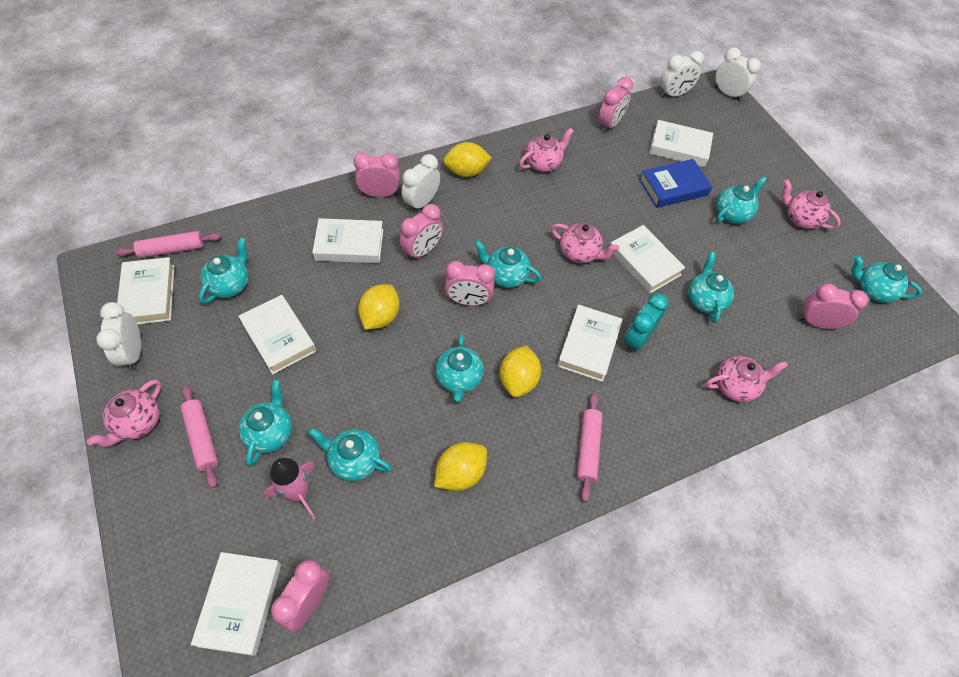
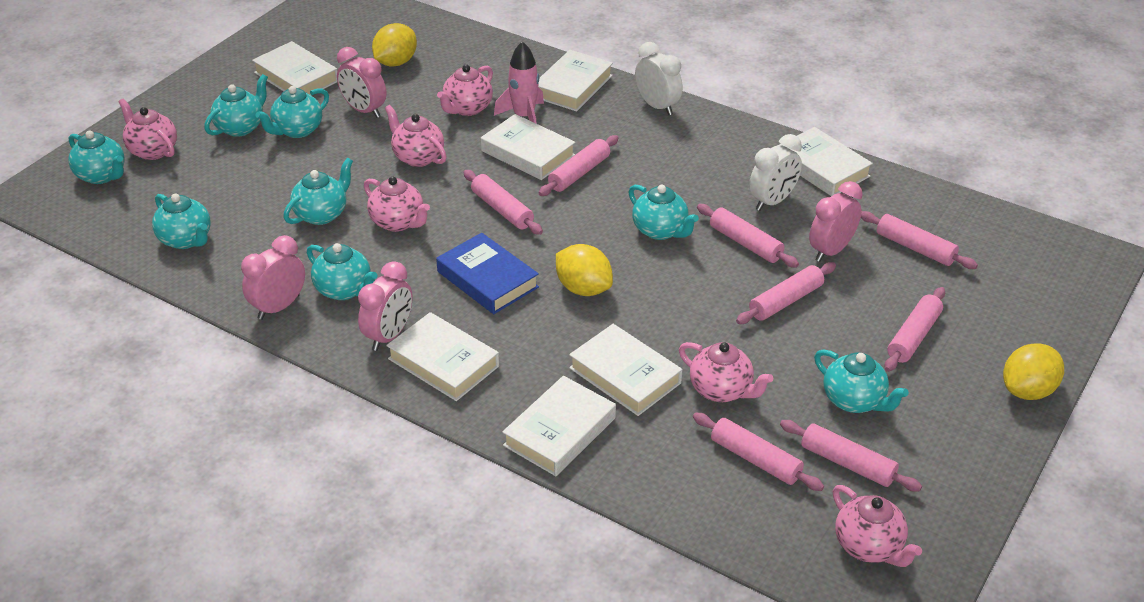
pink clock: [271,560,330,631] [353,153,400,198] [399,204,443,261] [444,261,495,306] [598,77,633,133] [799,283,868,329] = 6 -> [241,235,305,320] [337,47,387,118] [358,261,413,351] [809,181,863,262] = 4
pink rolling pin: [115,231,221,258] [180,385,218,488] [577,393,602,502] = 3 -> [463,170,543,235] [539,135,619,196] [693,413,824,491] [697,204,799,268] [736,262,836,324] [780,420,922,491] [861,211,978,269] [884,287,945,372] = 8
pink teapot: [87,379,161,447] [519,128,574,172] [551,223,620,263] [705,356,788,402] [781,179,841,229] = 5 -> [118,98,177,160] [364,176,430,232] [385,105,447,167] [437,64,493,116] [679,342,773,402] [833,485,922,567] = 6
turquoise clock: [624,293,669,353] = 1 -> none = 0
white clock: [96,302,141,370] [401,154,440,213] [660,51,704,98] [715,47,761,101] = 4 -> [635,42,683,115] [749,134,802,211] = 2
yellow lemon: [358,284,399,330] [434,442,487,491] [443,142,492,177] [500,345,541,397] = 4 -> [372,23,417,67] [556,244,613,296] [1003,343,1064,400] = 3

